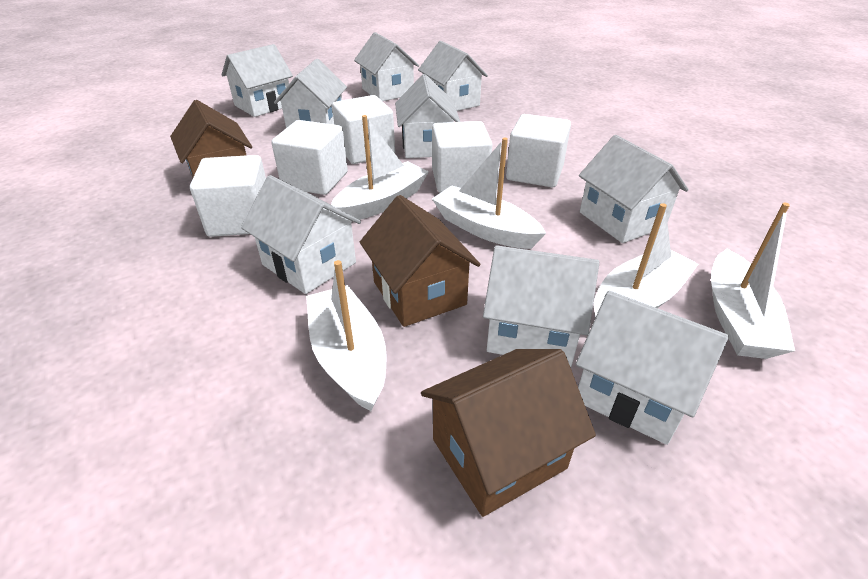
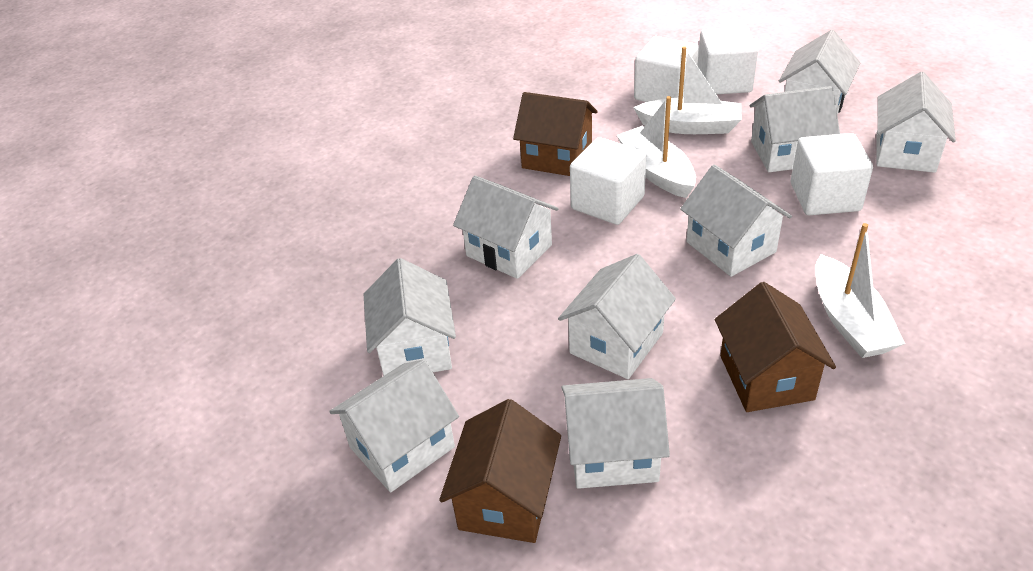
white boat: [306,260,387,411] [331,115,429,222] [432,137,546,249] [594,203,698,317] [711,203,795,359] = 5 -> [617,96,696,198] [633,46,741,134] [815,223,905,358] = 3
white cube: [190,155,266,237] [271,120,348,195] [332,95,395,164] [432,121,492,193] [506,114,571,187] = 5 -> [570,137,646,225] [634,36,699,102] [697,26,758,94] [791,133,873,215] = 4

